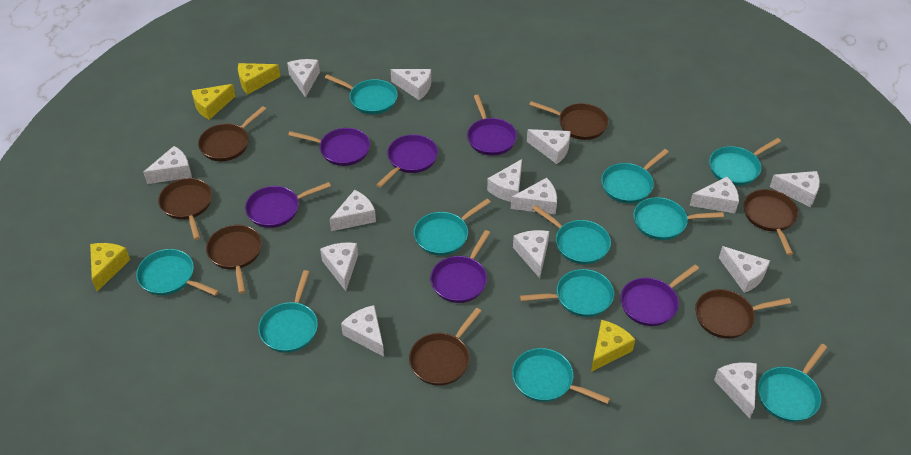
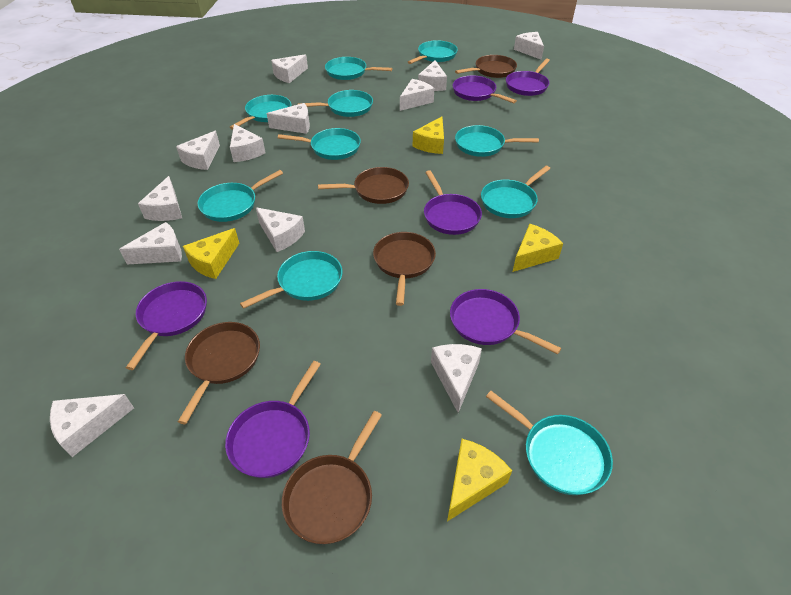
brown pan: [158,178,212,240] [198,106,266,161] [206,225,262,294] [409,308,481,385] [529,101,609,140] [695,289,791,339] [744,189,798,255] = 7 -> [178,322,260,424] [282,411,382,544] [318,167,409,204] [373,232,436,306] [455,55,517,78] = 5
turquoise pan: [136,249,219,296] [258,270,318,353] [325,74,398,114] [414,198,491,256] [512,348,610,404] [520,269,614,317] [532,205,611,264] [601,149,669,204] [633,197,724,240] [709,138,781,186] [758,344,827,422] = 11 -> [198,170,283,222] [230,95,292,130] [240,251,342,309] [278,128,361,160] [297,90,373,117] [325,57,392,80] [408,40,458,64] [455,125,539,157] [481,166,550,218] [486,391,613,495] = 10
white cheese: [143,146,192,184] [287,59,320,98] [320,242,358,291] [329,190,376,231] [341,305,384,357] [391,69,431,100] [487,159,522,202] [511,178,557,214] [513,230,549,278] [527,129,571,164] [690,177,739,213] [714,362,757,419] [719,246,770,293] [770,171,820,207] = 14 -> [50,394,134,457] [119,222,182,264] [138,176,182,221] [176,131,220,170] [230,124,266,162] [256,207,305,252] [267,103,310,134] [271,54,308,83] [400,79,434,111] [418,60,447,91] [431,344,482,413] [514,32,544,60] = 12

